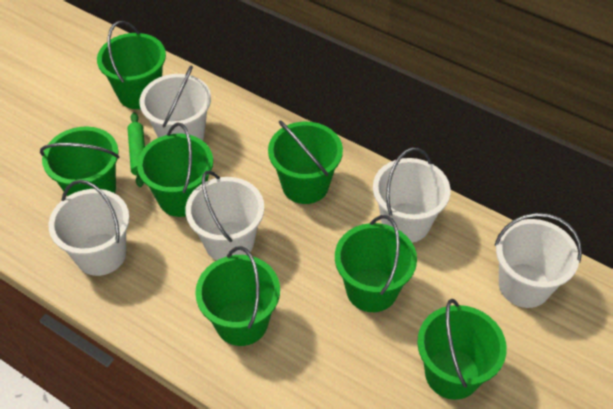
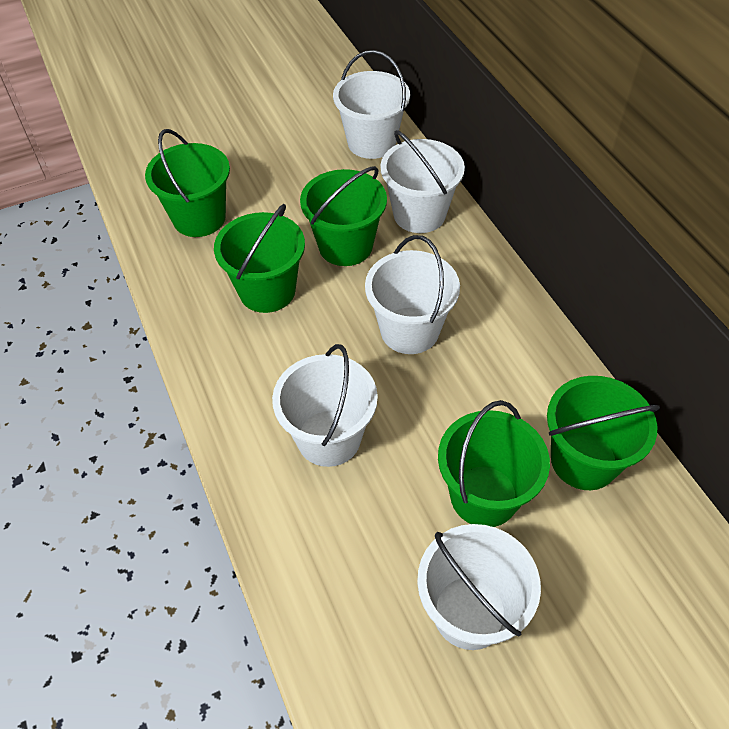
green bucket: [40,126,120,197] [97,21,166,109] [137,123,213,217] [195,246,280,346] [268,120,343,204] [335,215,417,312] [417,299,507,400] = 7 -> [145,129,230,237] [214,204,305,313] [300,166,387,266] [438,400,550,527] [547,376,660,490] = 5
green rolling pin: [127,112,145,187] = 1 -> none = 0

